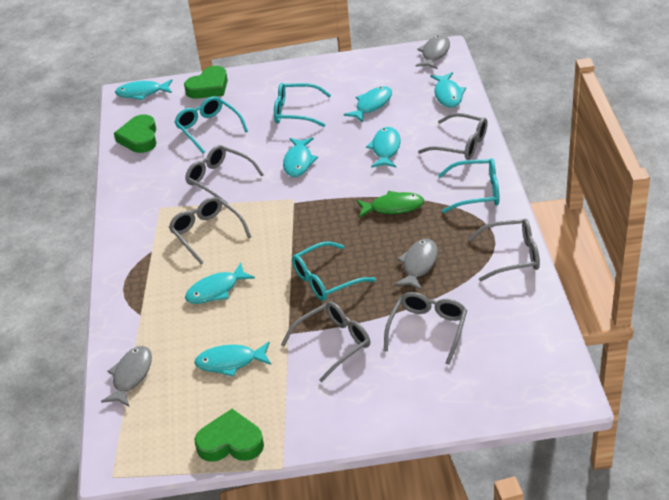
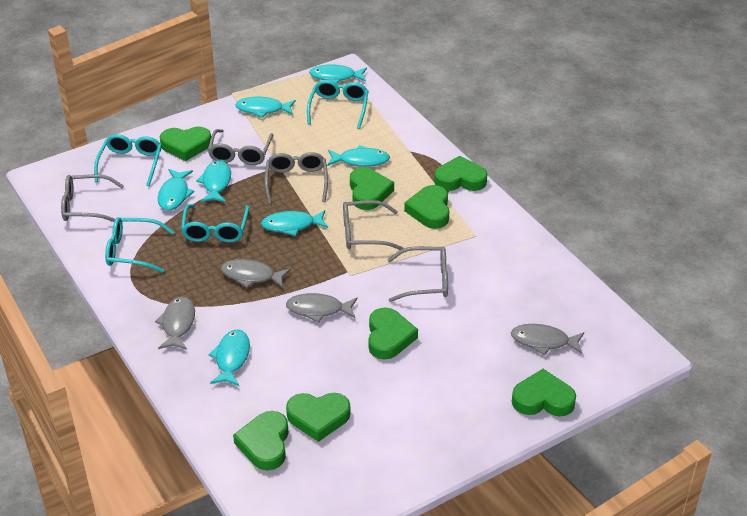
green fish: [356,191,424,218] = 1 -> none = 0
green heart: [114,114,157,153] [184,66,228,99] [195,409,264,462] = 3 -> [160,127,211,161] [233,411,289,470] [286,393,351,442] [350,168,394,210] [368,307,418,359] [404,185,449,229] [434,156,487,191] [512,369,576,417] = 8
grey fish: [101,346,152,407] [394,239,438,291] [415,35,450,69] = 3 -> [155,296,195,350] [221,259,291,288] [286,293,357,323] [511,324,584,355] = 4
grey glasses: [169,197,251,264] [185,145,264,204] [281,301,370,382] [384,292,467,365] [418,113,488,160] [468,219,540,281] = 6 -> [61,174,124,222] [208,129,273,165] [265,152,328,204] [343,200,403,250] [387,246,448,302] = 5

